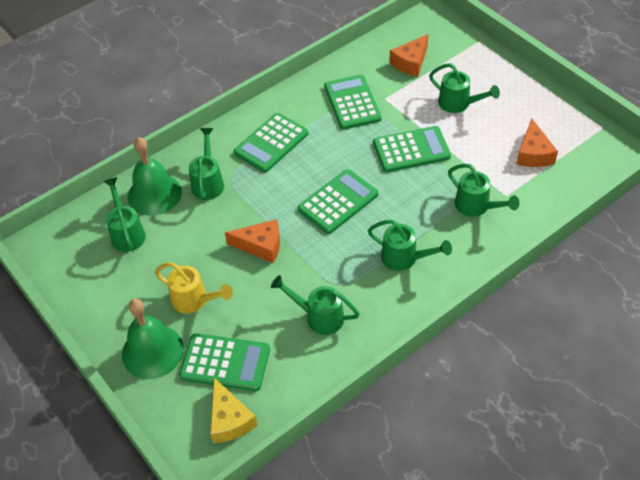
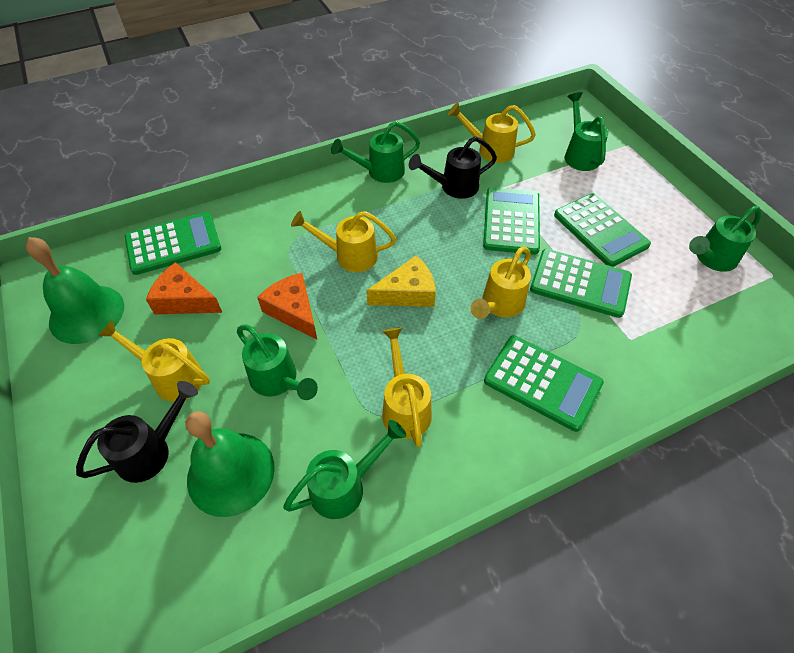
black watering can: none = 0 -> [76,381,198,483] [409,136,497,199] = 2
green watering can: [104,177,146,252] [189,128,224,200] [271,275,360,335] [368,219,452,271] [429,63,500,113] [448,163,520,217] = 6 -> [237,325,318,400] [283,420,406,519] [331,121,420,183] [565,92,608,171] [689,206,761,272] = 5
orange cheese: [225,219,280,263] [389,34,428,77] [516,119,558,167] = 3 -> [146,262,222,314] [257,273,317,340] = 2
yellow watering can: [155,262,233,314] = 1 -> [98,320,210,402] [291,211,396,272] [382,327,432,447] [448,103,536,163] [470,246,531,319] = 5

